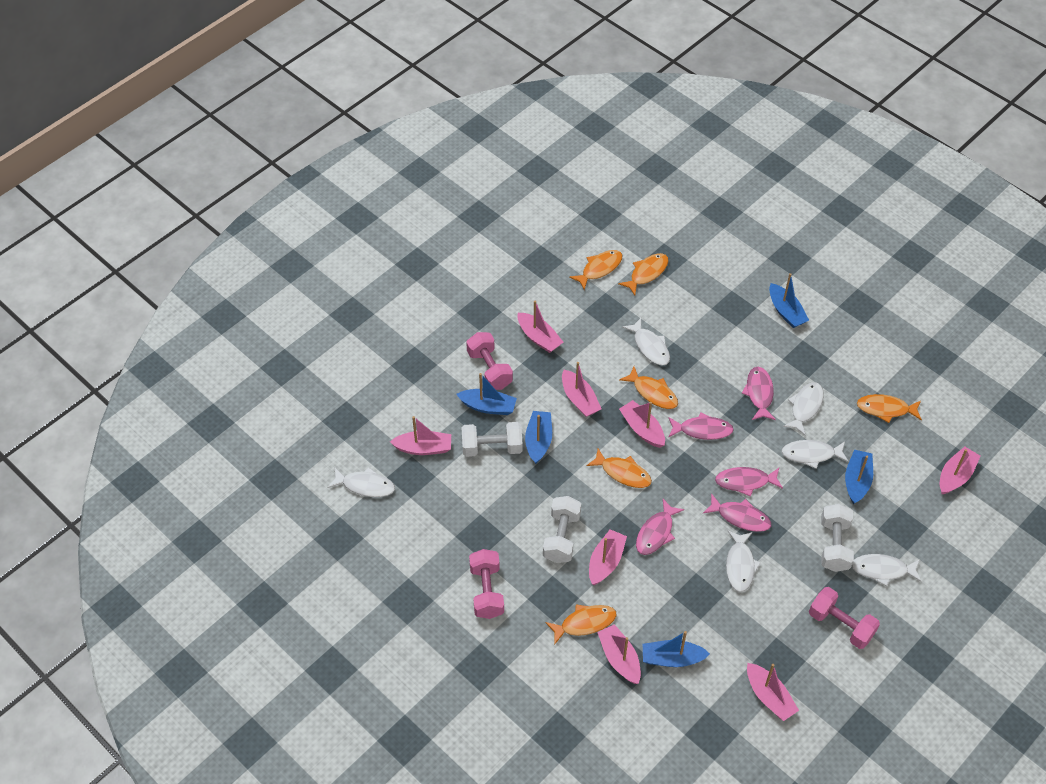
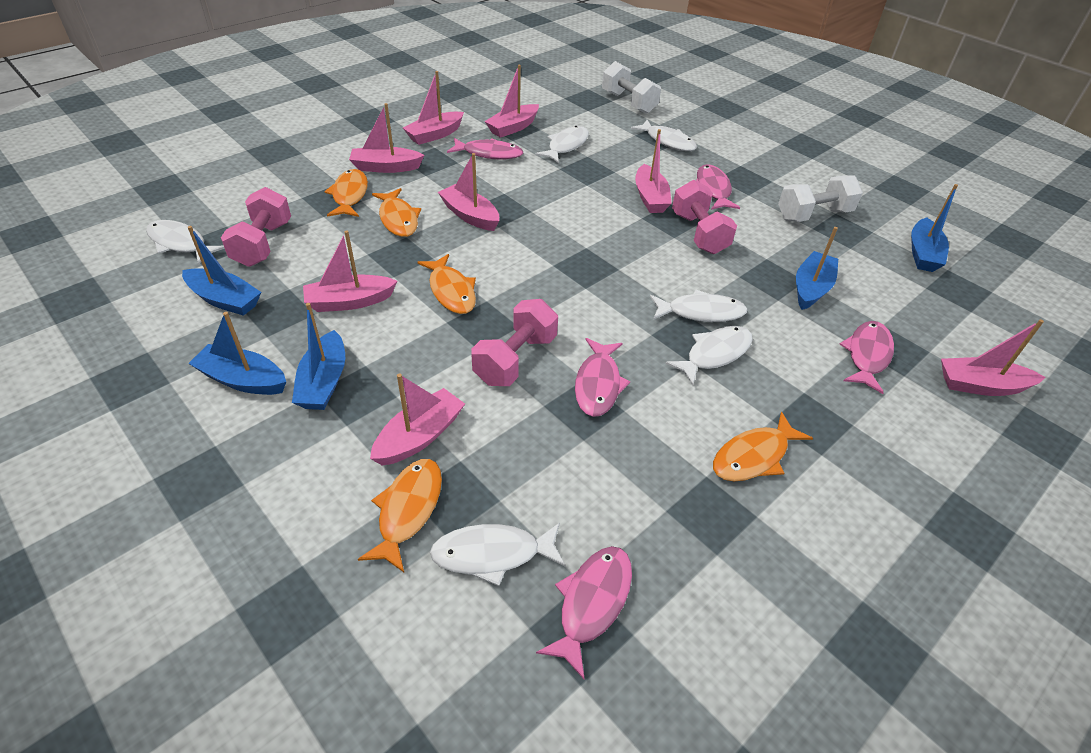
orange fish: [545,604,617,645] [569,250,622,290] [586,449,652,488] [618,253,668,295] [619,367,678,409] [857,394,922,423] = 6 -> [324,169,368,217] [358,459,442,572] [372,188,421,237] [417,254,476,314] [713,412,813,481] = 5
white dumbbell: [461,422,522,457] [543,496,581,563] [821,504,854,572] = 3 -> [602,61,661,114] [778,175,863,222] = 2

